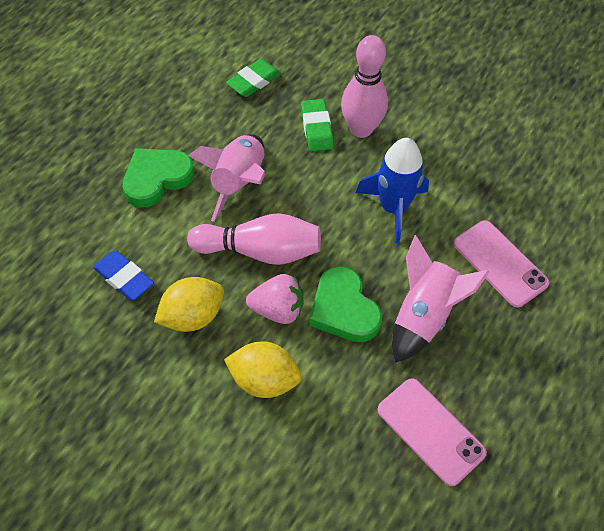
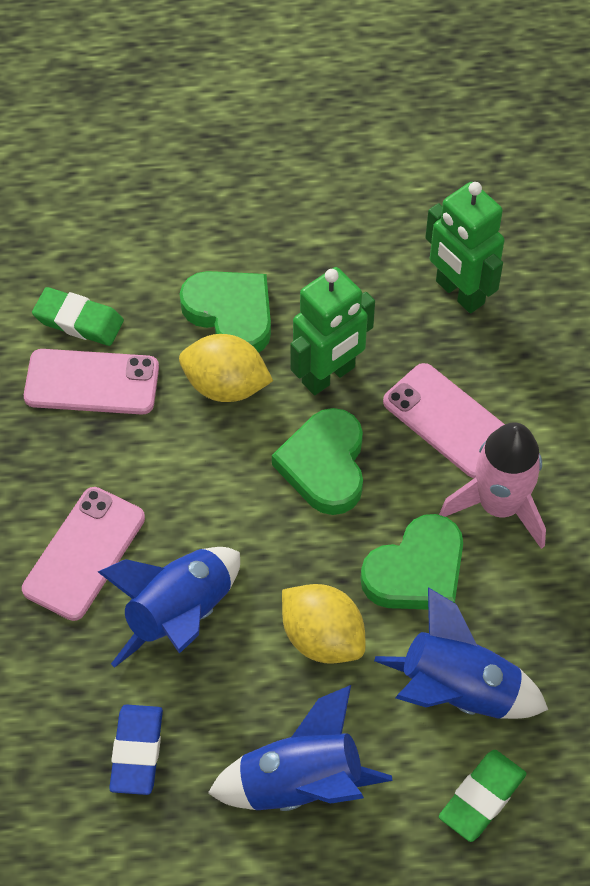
blue rocket: [356,138,429,243] = 1 -> [98,547,240,668] [208,685,392,811] [374,587,548,719] = 3
green heart: [123,148,194,208] [309,266,382,342] = 2 -> [180,271,271,353] [272,408,363,515] [360,514,463,609] = 3
green robot: none = 0 -> [290,267,375,395] [425,182,505,313] = 2
pink bowling pin: [187,213,321,265] [341,35,388,138] = 2 -> none = 0
pink phone: [377,378,487,486] [454,220,550,307] = 2 -> [22,487,145,621] [24,349,159,415] [383,363,505,478] = 3
pink rocket: [188,134,265,222] [392,235,490,363] = 2 -> [439,422,546,549] = 1
pink strawberry: [246,274,304,324] = 1 -> none = 0

